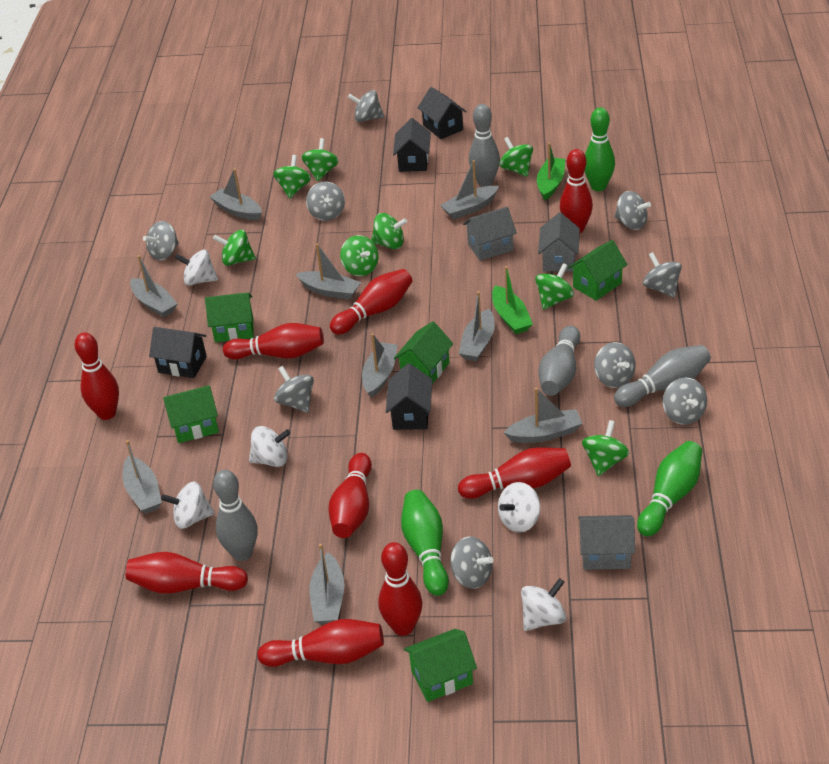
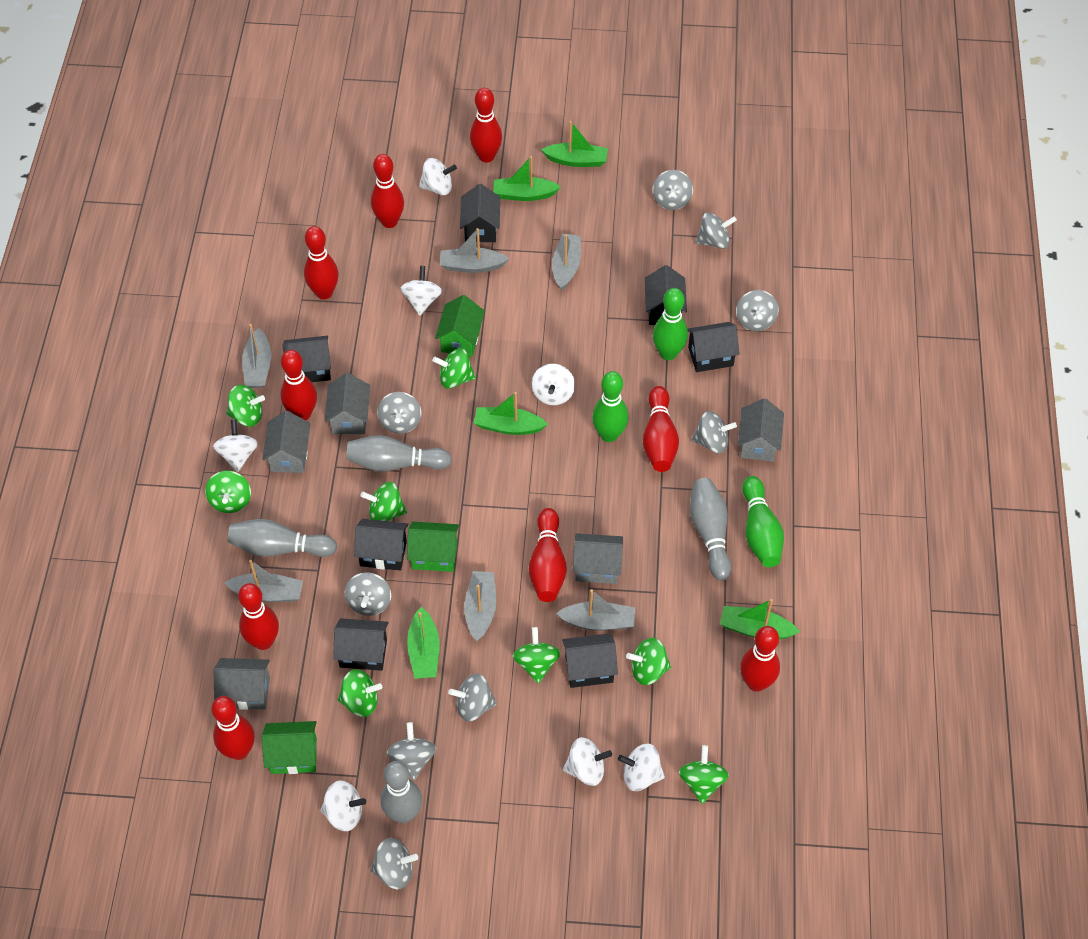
black house: [149,327,207,378] [386,364,432,430] [393,118,431,172] [417,87,467,139] = 4 -> [283,336,331,382] [333,618,388,671] [354,519,408,571] [460,184,500,242] [562,633,618,688] [645,265,687,325] [688,322,740,372] = 7
green boat: [492,266,533,334] [537,142,565,200] = 2 -> [407,607,440,679] [474,392,548,435] [494,156,561,201] [541,121,608,167] [720,599,800,639] = 5
green house: [163,385,219,443] [205,292,253,342] [394,321,453,384] [404,629,477,702] [568,240,628,301] = 5 -> [262,721,317,774] [407,522,459,572] [435,295,485,357] = 3
grey boat: [122,440,162,514] [130,255,178,317] [210,168,262,220] [296,244,361,300] [309,544,345,624] [362,333,398,398] [440,160,499,219] [459,291,495,361] [504,387,583,443] = 9 -> [224,560,303,602] [242,324,271,388] [440,228,510,273] [464,571,496,641] [552,234,581,290] [556,589,635,631] = 6
grey house: [463,207,517,261] [538,212,580,272] [578,515,635,570] = 3 -> [214,658,270,710] [262,411,310,473] [325,373,370,434] [573,533,623,584] [738,398,784,462] = 5
white spinning top: [161,481,215,529] [175,250,218,286] [249,426,291,467] [498,482,540,532] [521,578,566,631] = 5 -> [213,420,258,472] [320,781,366,831] [400,266,442,316] [419,158,457,195] [532,364,575,405] [563,737,612,786] [618,743,665,791] = 7

